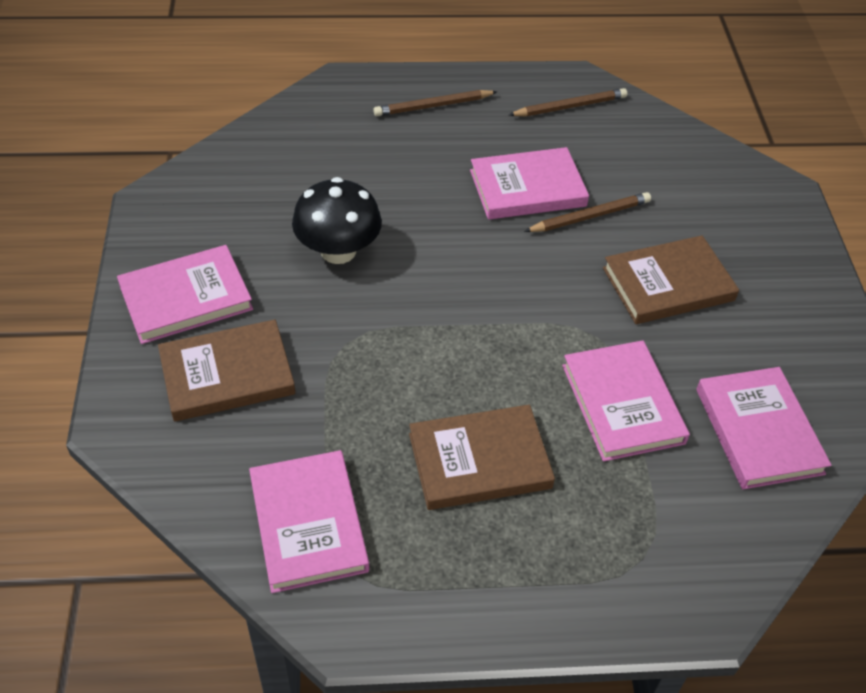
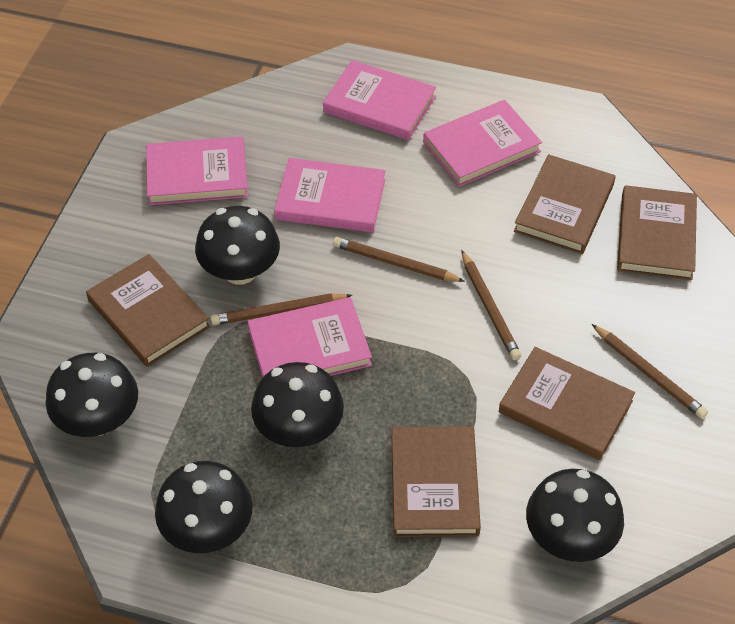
black mushroom: [292,177,382,264] = 1 -> [46,353,138,437] [155,461,253,553] [195,206,280,285] [251,362,344,447] [526,469,624,562] = 5
brown book: [158,320,295,422] [409,405,555,510] [603,235,739,324] = 3 -> [86,254,211,367] [392,426,481,537] [499,347,635,460] [514,154,615,254] [617,185,697,280] = 5
brown pencil: [373,90,497,116] [509,88,627,116] [524,192,651,232] = 3 -> [210,293,352,325] [333,237,465,282] [461,250,521,360] [592,324,708,419] = 4

